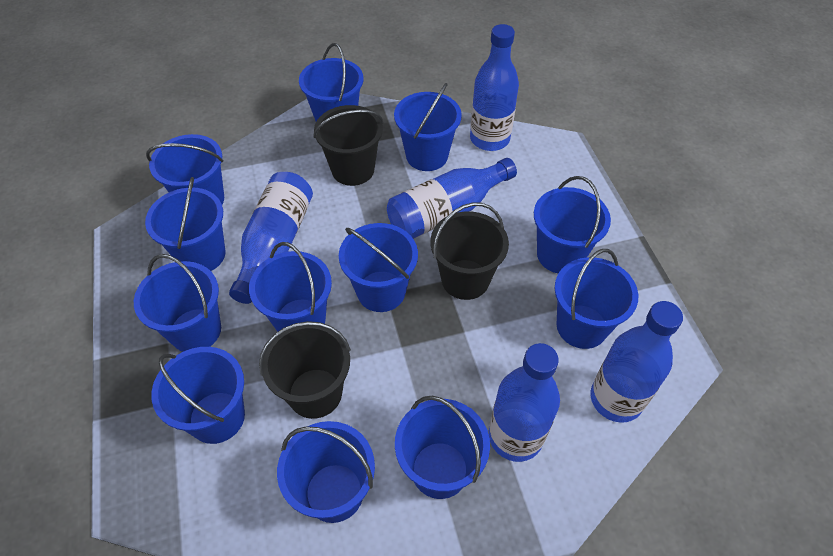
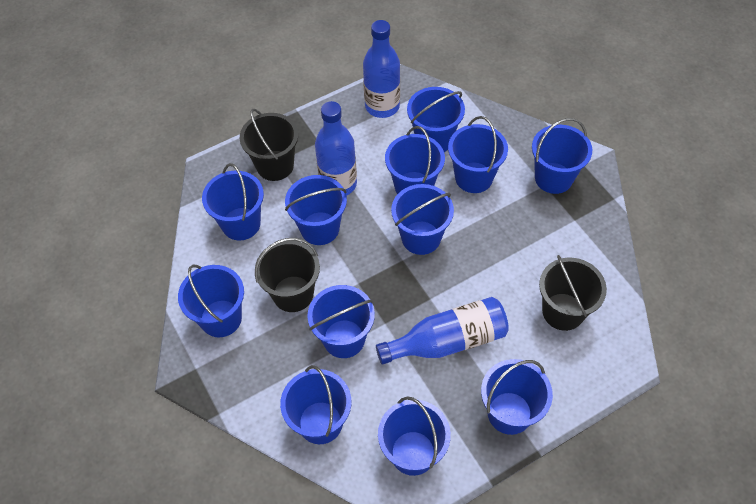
blue bottle: [229,172,313,304] [387,158,517,239] [470,24,519,151] [489,343,560,462] [590,301,683,423] = 5 -> [315,101,357,196] [363,20,400,118] [376,297,509,365] = 3

